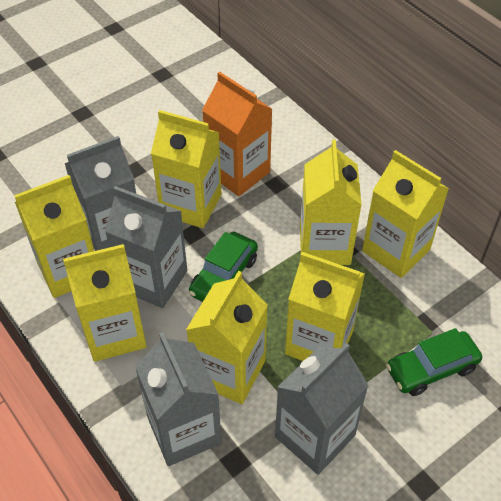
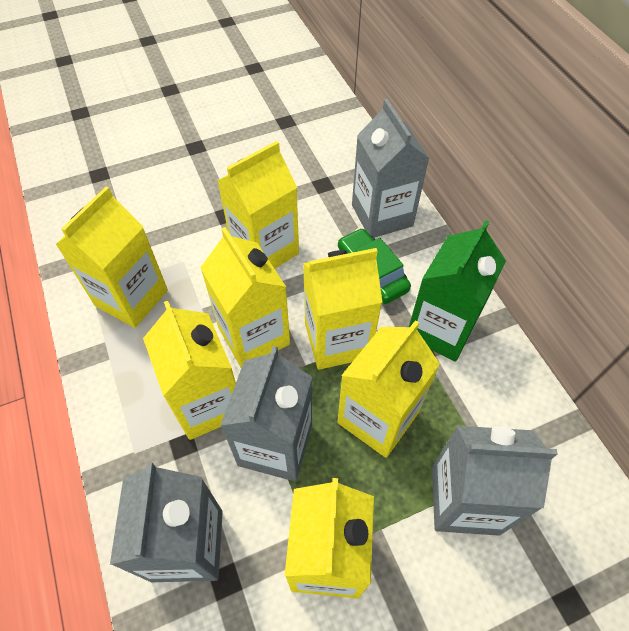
green car: [189,232,258,302] [386,328,482,396] = 2 -> [338,228,411,304] = 1
green carton: none = 0 -> [409,220,506,362] = 1
orange carton: [202,72,272,196] = 1 -> none = 0

